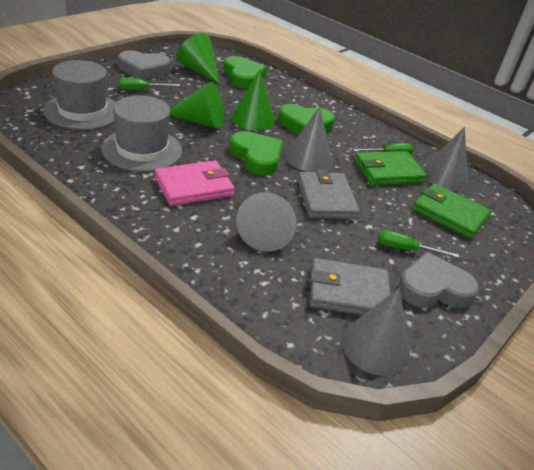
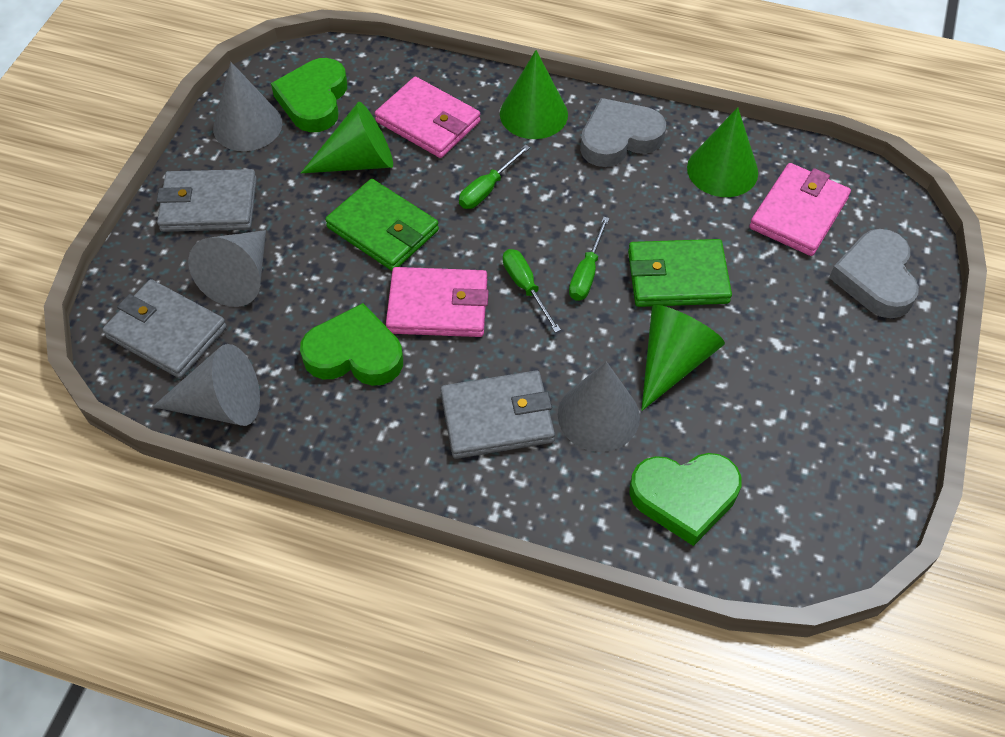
green cone: [170,82,224,129] [177,33,220,84] [231,70,275,131] = 3 -> [301,102,393,173] [500,50,568,139] [641,305,725,411] [687,107,758,197] = 4
grey hat: [43,60,116,130] [101,95,182,172] = 2 -> none = 0
grey wallet: [297,169,360,219] [310,258,391,316] = 2 -> [102,279,227,378] [157,169,257,232] [440,370,555,459] = 3
pink wallet: [155,161,235,206] = 1 -> [375,77,481,158] [386,267,489,337] [749,163,851,256] = 3

